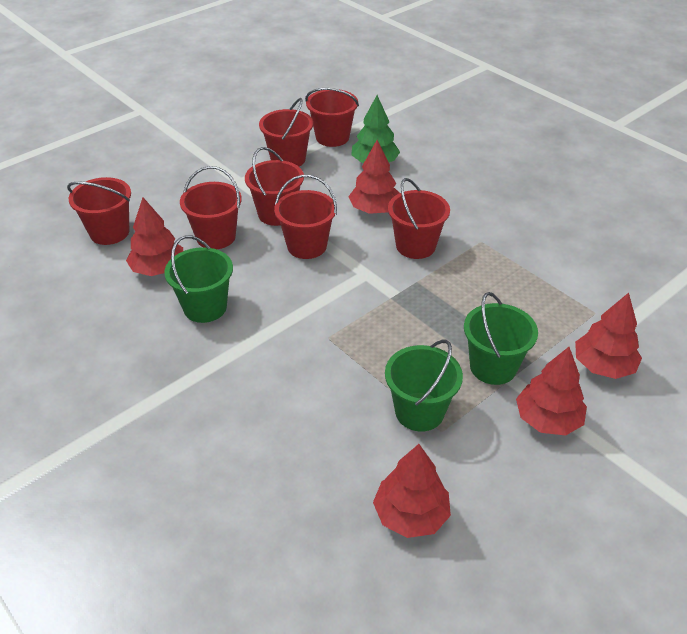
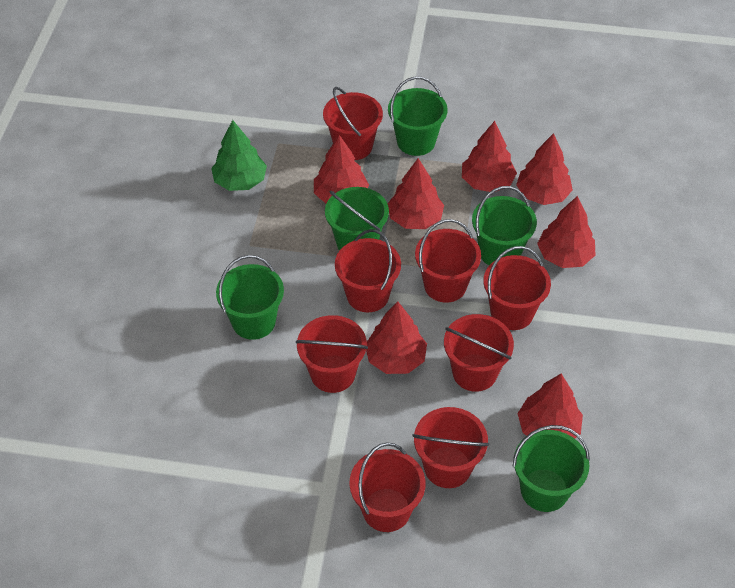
green bucket: [164,235,233,323] [385,340,463,432] [464,292,538,385] = 3 -> [216,255,284,340] [325,187,389,251] [388,77,448,156] [472,186,537,265] [513,425,590,512] = 5
red bucket: [67,177,131,245] [180,166,242,249] [245,147,304,226] [259,98,313,167] [274,175,337,259] [305,88,359,147] [388,178,450,259] = 7 -> [296,315,368,393] [323,87,383,160] [335,229,401,312] [349,442,425,532] [412,407,489,488] [415,219,481,303] [444,314,514,392] [483,246,551,330] = 8
red tree: [126,197,183,276] [348,140,400,214] [373,444,451,538] [516,347,587,435] [575,293,642,379] = 5 -> [314,135,369,203] [366,301,427,374] [388,158,444,229] [462,121,517,192] [516,133,573,205] [517,373,583,439] [537,196,596,268] = 7

